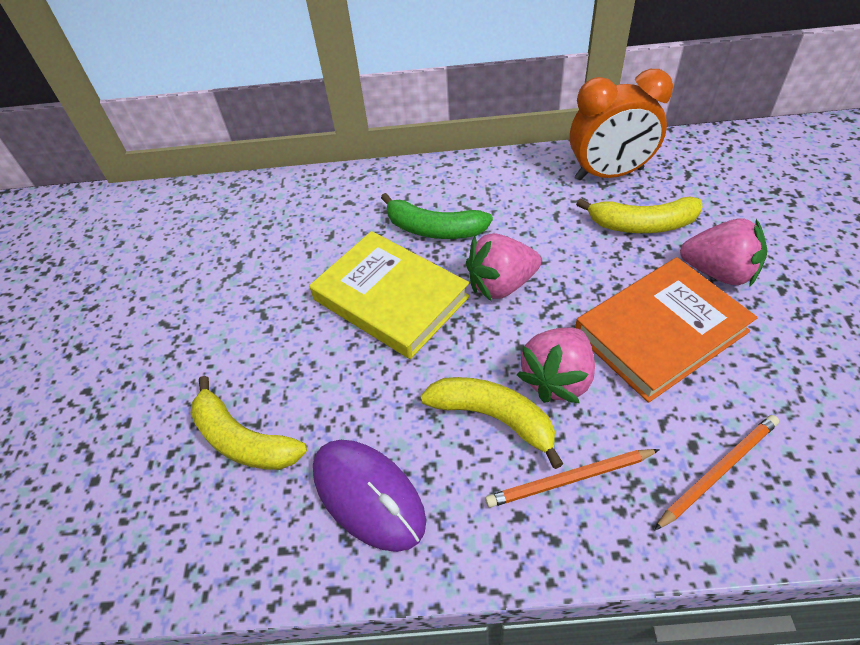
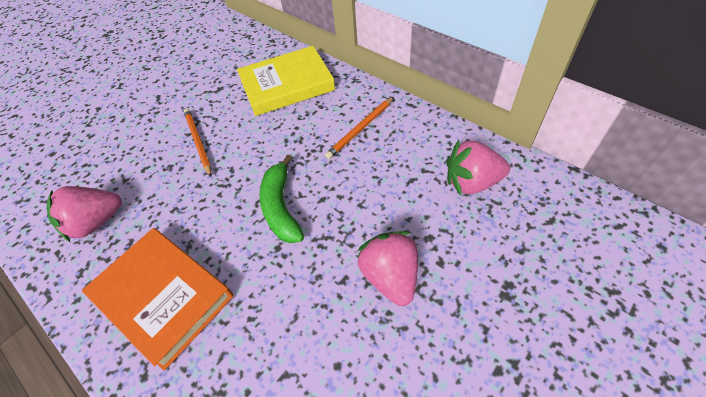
orange clock: [570,69,673,180] = 1 -> none = 0
purple mouse: [313,440,426,552] = 1 -> none = 0
yellow banana: [191,376,307,470] [420,377,564,469] [576,197,703,233] = 3 -> none = 0

